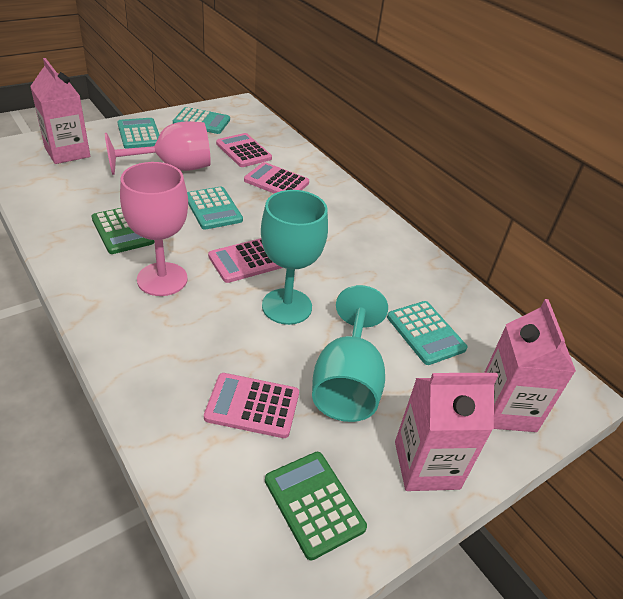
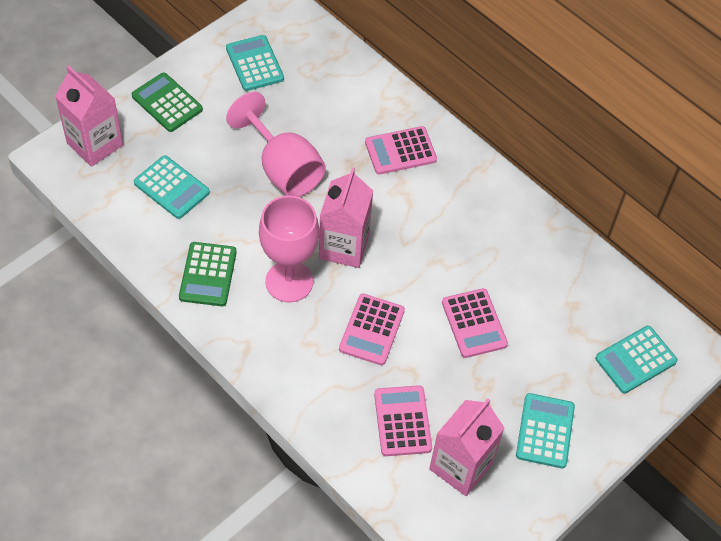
turquoise goblet: [261,190,328,325] [312,285,388,422] = 2 -> none = 0

